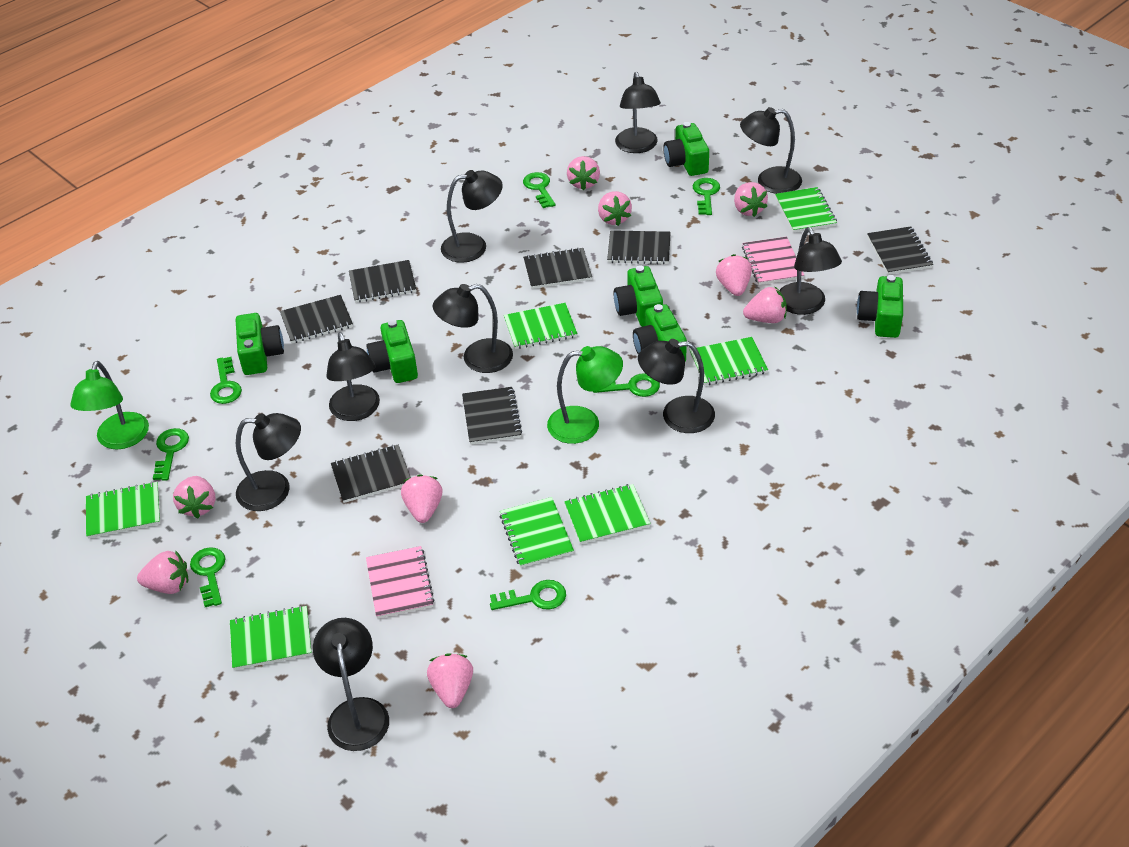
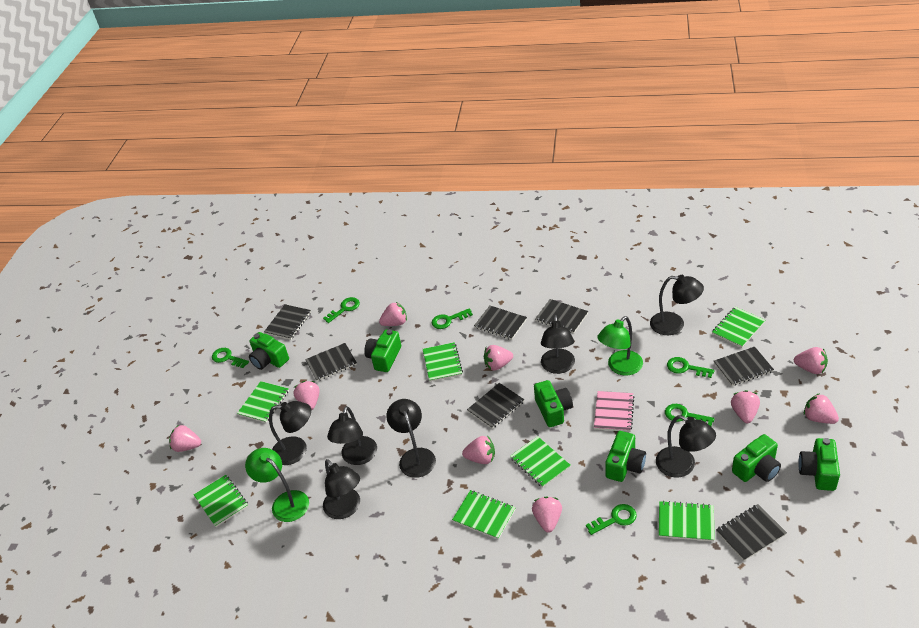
black lamp: [236,413,301,511] [313,618,389,751] [326,332,380,421] [433,284,513,373] [441,170,503,263] [615,72,661,153] [638,339,715,433] [740,107,802,194] [779,227,842,315] = 9 -> [269,401,311,465] [323,459,360,519] [327,406,377,465] [386,399,436,478] [541,315,575,374] [650,275,704,335] [656,415,716,478] = 7
green key: [153,428,189,481] [190,547,225,607] [210,357,242,404] [490,580,566,610] [523,172,555,208] [593,373,660,397] [693,178,720,215] = 7 -> [212,348,249,368] [323,297,360,323] [432,308,473,329] [586,504,637,535] [665,404,715,426] [667,357,715,378] = 6
pink notebook: [366,546,434,619] [742,237,804,285] = 2 -> [594,391,634,432] = 1

